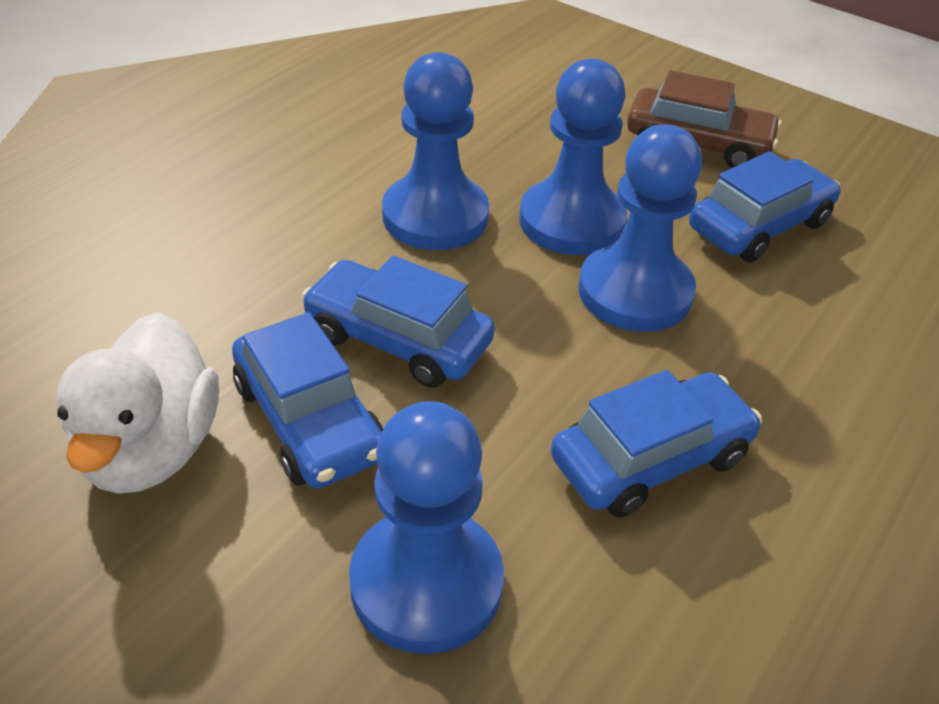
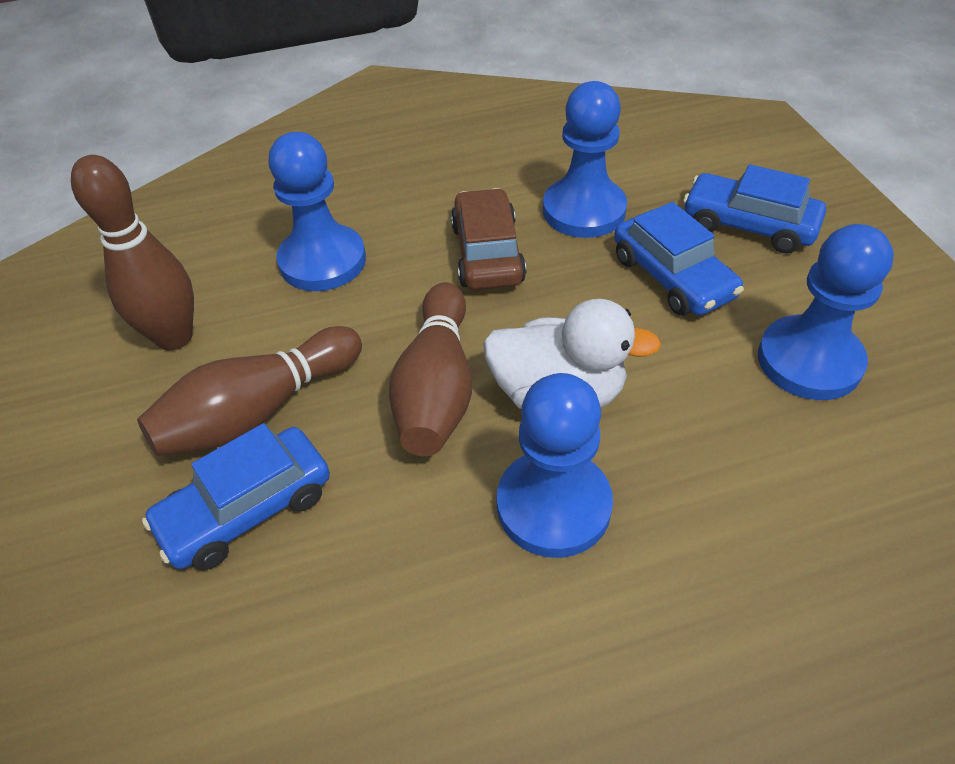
blue car: [232,312,383,489] [301,256,495,388] [551,370,762,518] [689,151,841,262] = 4 -> [142,423,330,570] [614,202,744,316] [683,164,826,254] = 3
brown bowling pin: none = 0 -> [71,155,194,351] [137,326,362,456] [389,282,472,456] = 3

